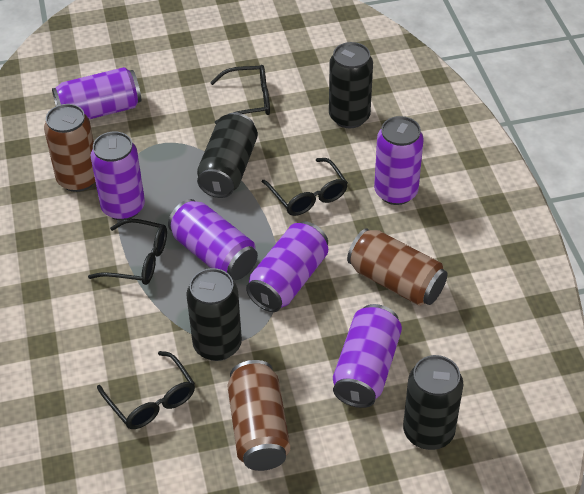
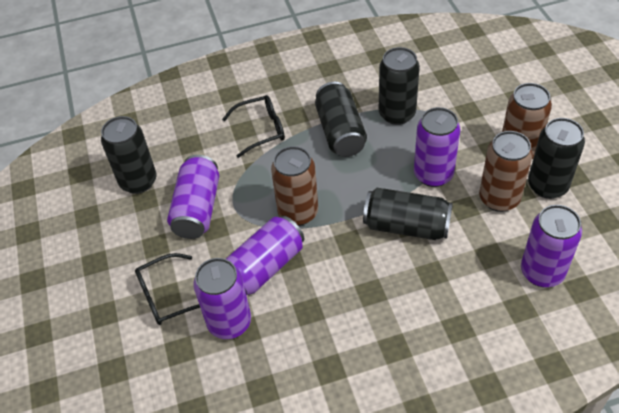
black can: [186,268,242,361] [197,113,258,198] [329,42,373,128] [403,355,463,450] = 4 -> [101,116,157,194] [315,82,367,157] [363,188,453,240] [379,47,420,125] [528,118,585,199] = 5
black glasses: [88,219,167,285] [97,351,195,429] [210,65,270,124] [262,158,348,216] = 4 -> [135,253,200,325] [222,95,285,158] = 2
purple can: [52,67,141,119] [91,132,145,220] [168,199,258,280] [246,221,328,312] [333,304,402,408] [374,116,424,205] = 6 -> [167,155,219,239] [193,258,251,339] [226,216,304,295] [414,107,460,187] [521,205,582,287] = 5

